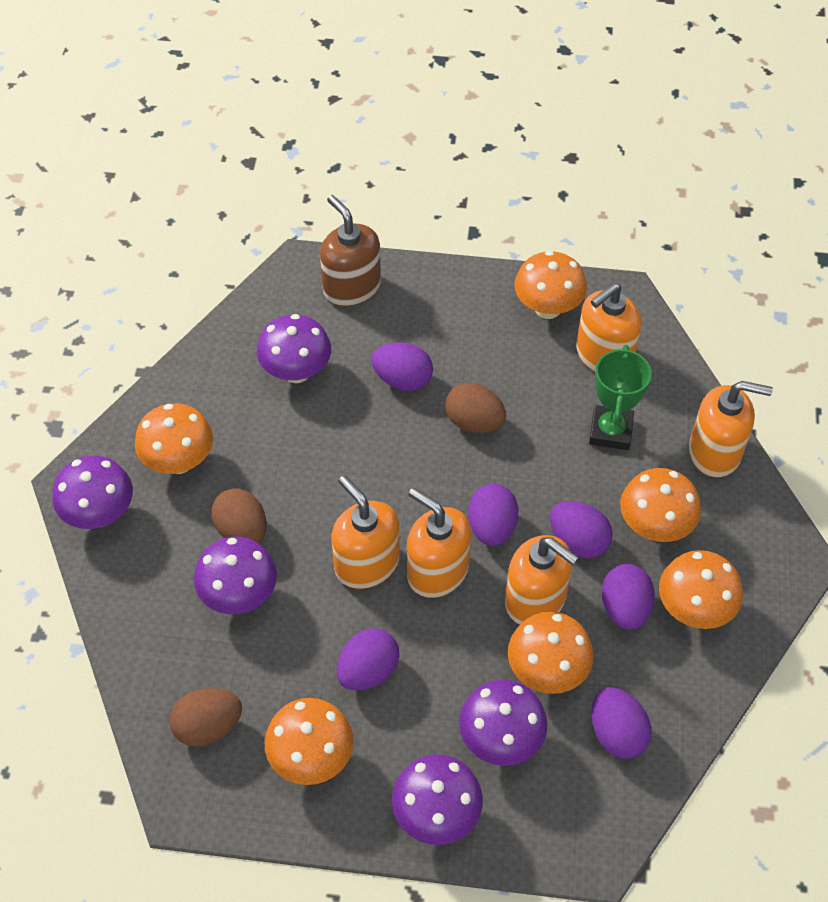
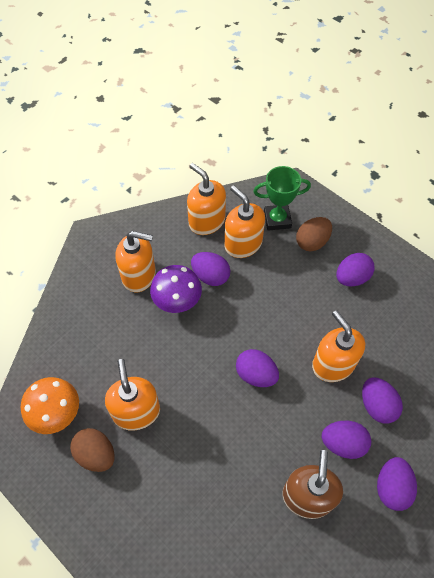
brown egg: [169,688,242,747] [211,489,267,543] [445,382,506,433] = 3 -> [70,428,114,472] [296,217,332,252] = 2
orange mushroom: [135,403,213,474] [265,698,354,785] [508,612,594,694] [514,251,587,319] [620,468,701,542] [659,550,743,629] = 6 -> [20,377,79,434] = 1
purple mushroom: [52,456,133,529] [194,537,277,614] [257,314,331,383] [392,754,483,845] [459,680,548,766] = 5 -> [150,265,202,313] = 1

